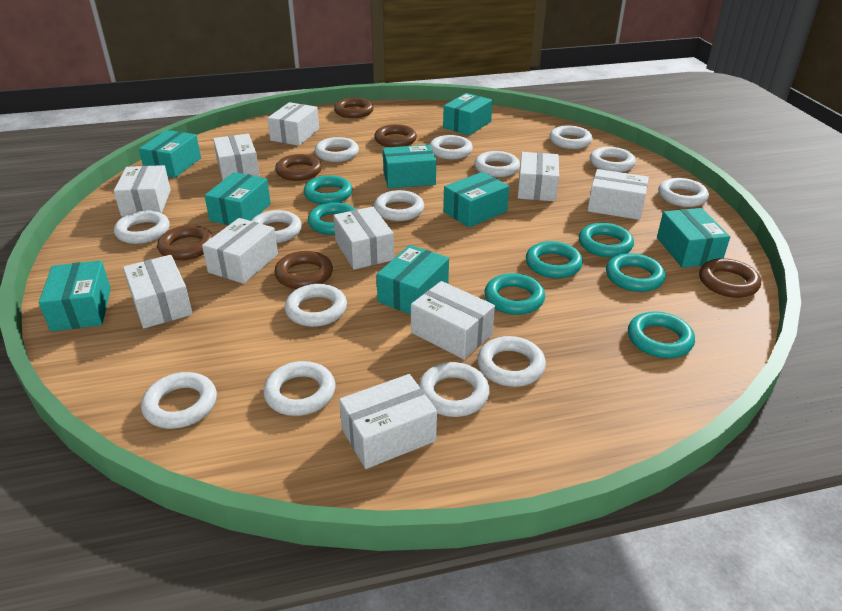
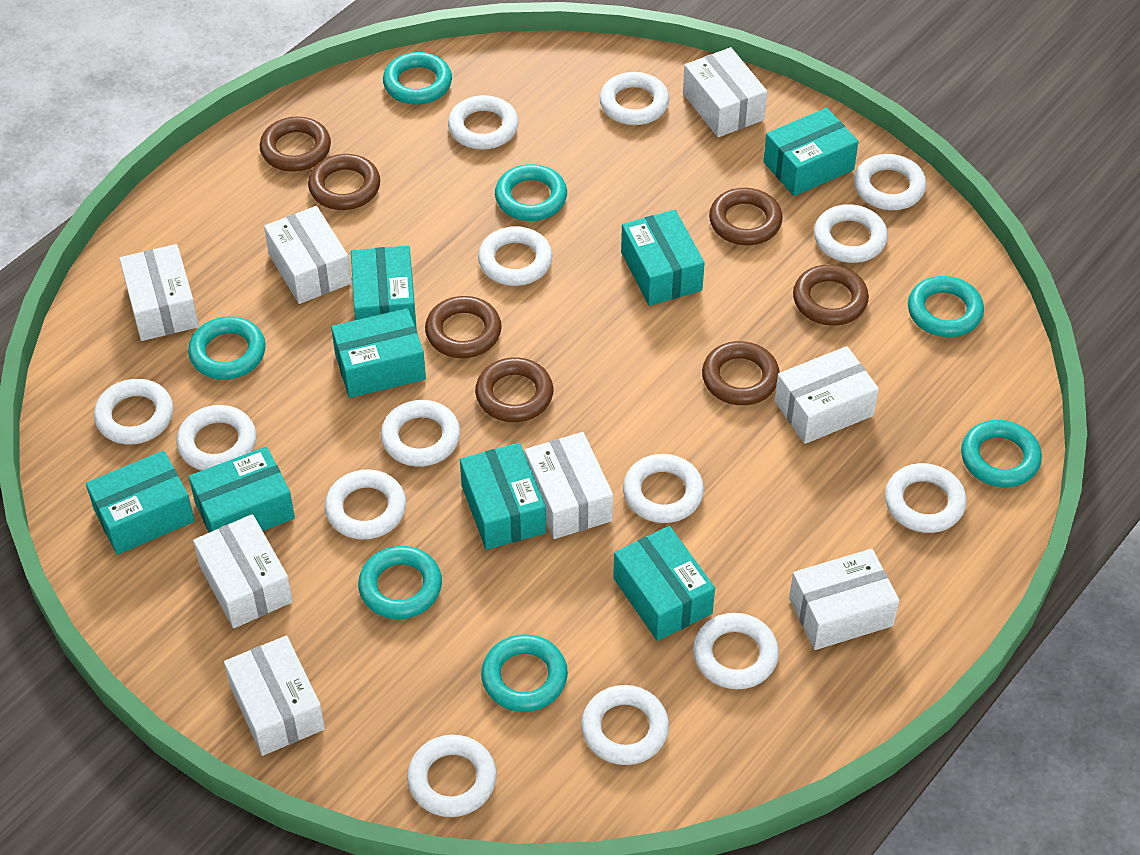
brown ring: [157,225,214,260] [274,251,333,289] [275,154,322,181] [334,98,374,118] [374,124,417,147] [699,258,761,298] = 6 -> [260,116,331,172] [308,154,380,210] [425,296,502,358] [475,357,553,422] [702,341,780,405] [709,188,783,245] [793,265,869,326] = 7
white box: [114,165,171,217] [123,255,193,328] [202,218,278,284] [213,133,260,180] [267,102,319,146] [333,207,394,270] [339,374,437,469] [411,281,495,359] [518,152,559,201] [588,169,649,220] = 10 -> [119,244,199,341] [193,514,293,629] [224,636,325,756] [264,206,352,304] [525,432,613,539] [683,47,767,137] [774,346,879,444] [789,549,900,650] = 8

